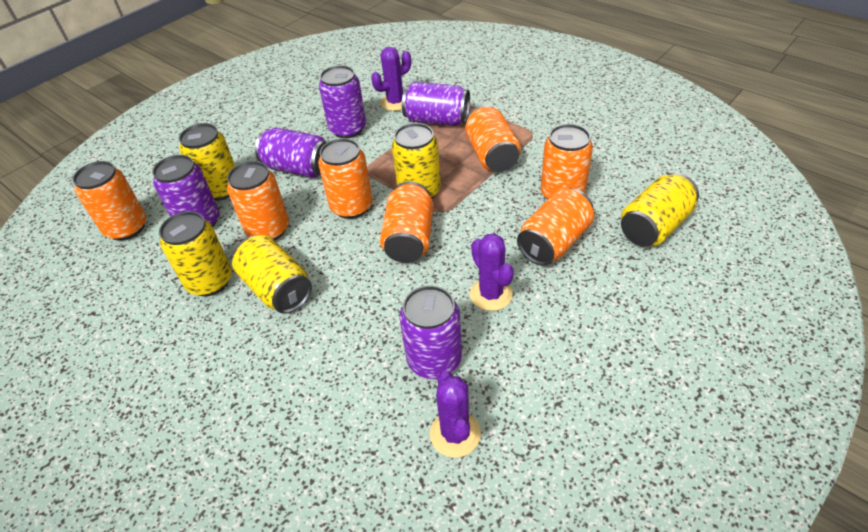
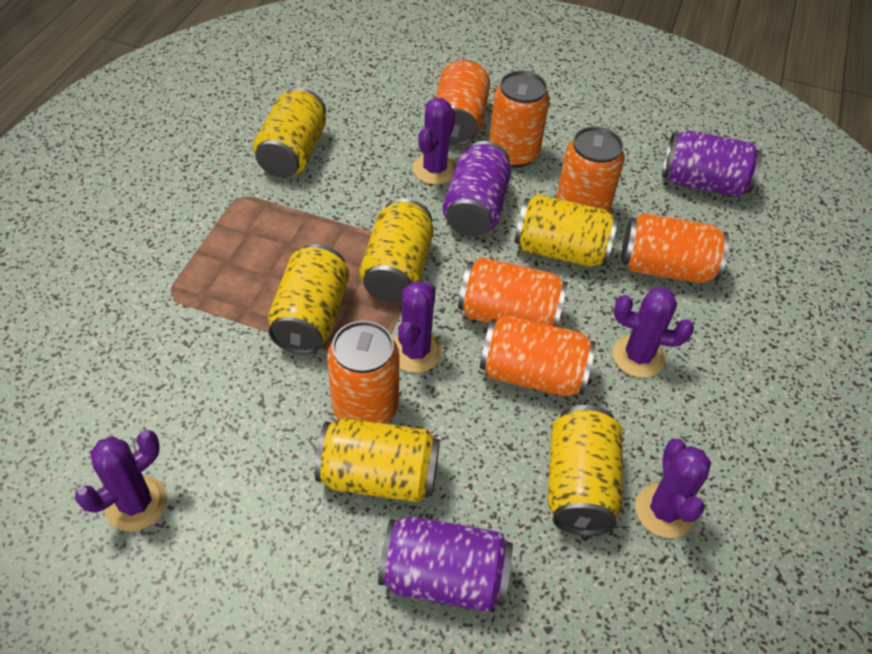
purple cactus: [371,47,411,111] [430,371,481,458] [470,233,514,311] = 3 -> [75,430,167,531] [393,281,442,373] [413,98,456,184] [613,287,694,378] [635,439,711,538] = 5
purple can: [152,155,219,227] [255,127,327,178] [319,65,366,138] [399,285,462,379] [402,82,470,126] = 5 -> [378,516,513,612] [443,141,512,236] [662,131,762,197] = 3
yellow can: [159,211,232,296] [179,123,235,201] [232,235,312,314] [392,123,441,198] [621,173,699,247] = 5 -> [253,88,326,178] [268,244,350,355] [315,418,440,502] [359,198,434,302] [515,194,618,267] [548,405,623,536] = 6

